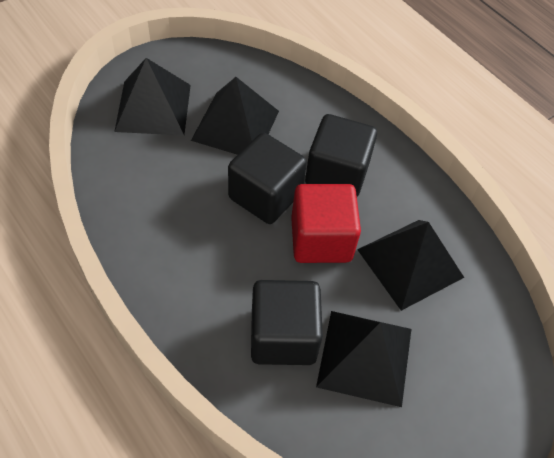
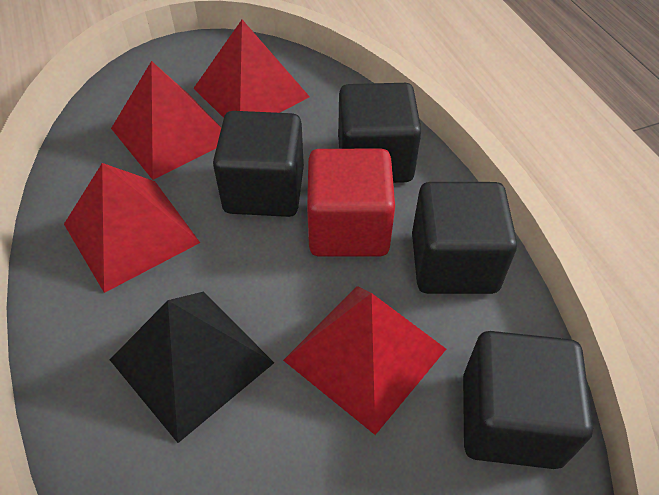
black cube: [228,133,307,224] [251,280,323,365] [305,114,377,197] = 3 -> [213,111,304,217] [338,83,421,183] [412,182,517,294] [463,331,593,469] = 4
black pyramid: [114,58,191,135] [191,77,279,155] [316,311,411,407] [357,220,464,311] = 4 -> [110,292,274,443] = 1
red pyramid: none = 0 -> [64,163,200,293] [111,61,221,180] [193,20,310,118] [283,286,446,435] = 4

